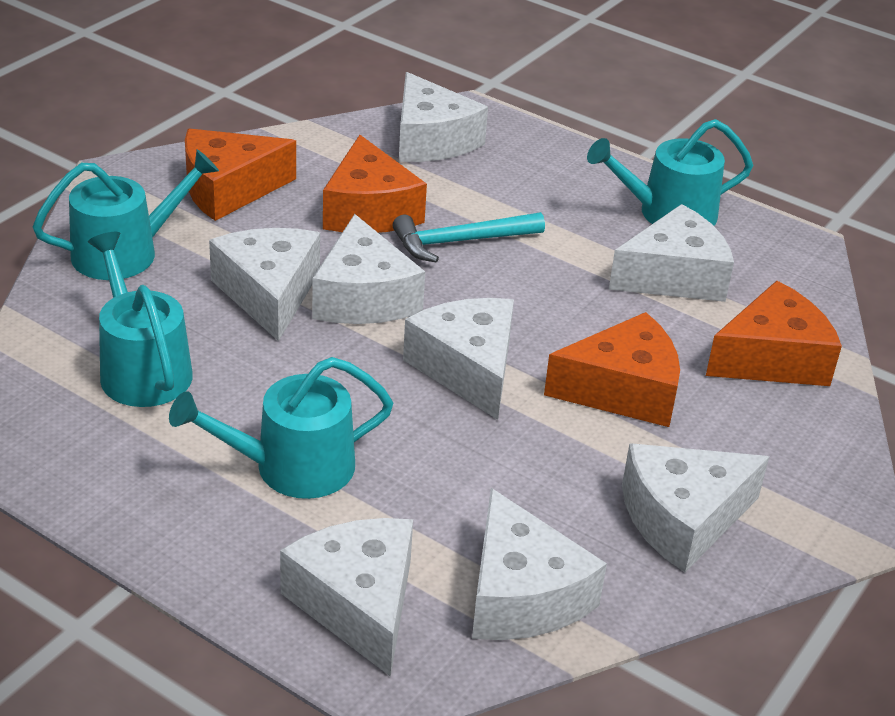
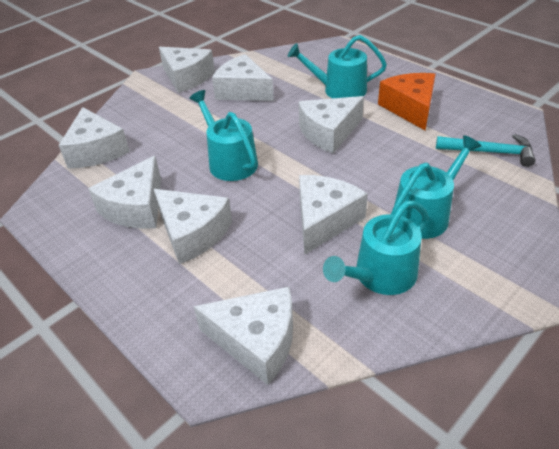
orange cheese: [185,128,296,221] [323,135,427,233] [544,312,680,427] [706,281,842,386] = 4 -> [378,73,436,130] = 1

